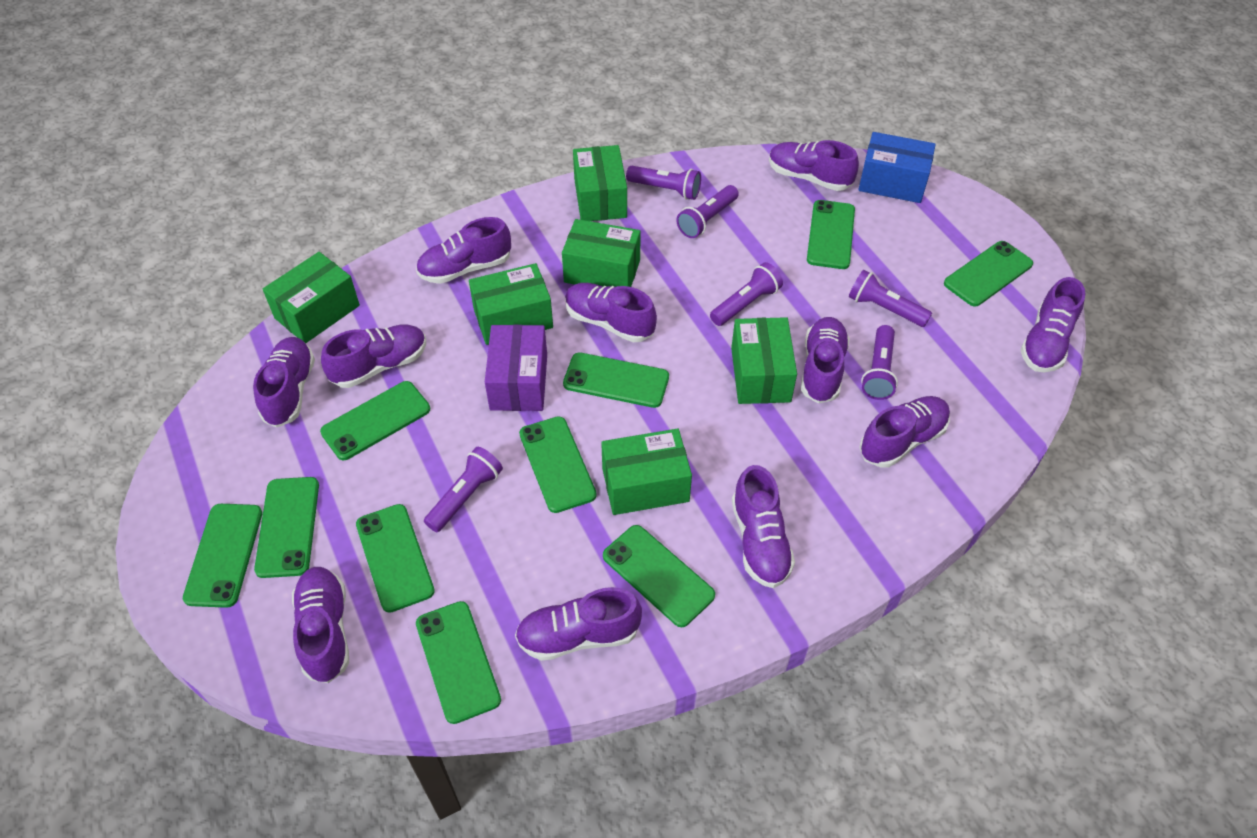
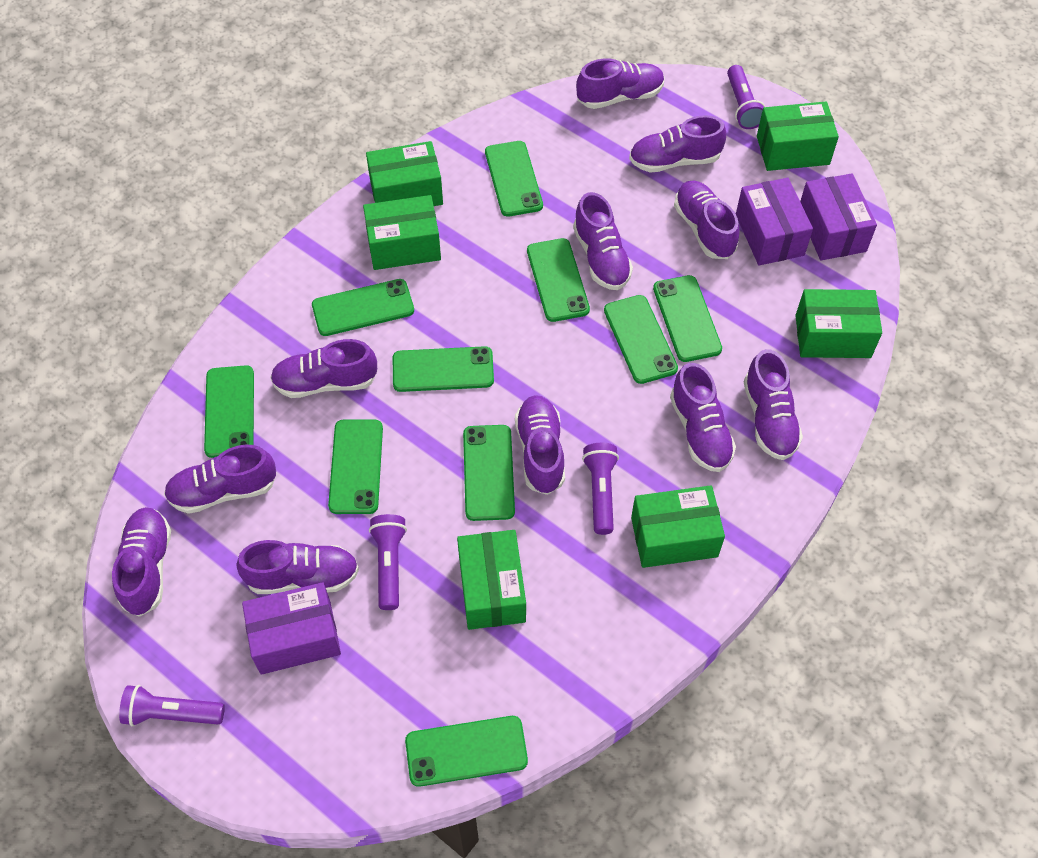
blue box: [858,132,936,203] = 1 -> none = 0
purple box: [485,325,547,411] = 1 -> [242,582,341,675] [736,178,813,266] [800,173,877,260] = 3
purple flashlight: [424,447,503,532] [626,166,701,200] [676,185,739,238] [710,262,783,326] [849,270,932,327] [861,325,898,400] = 6 -> [119,685,225,726] [369,514,407,610] [582,443,619,535] [727,65,765,129] = 4

